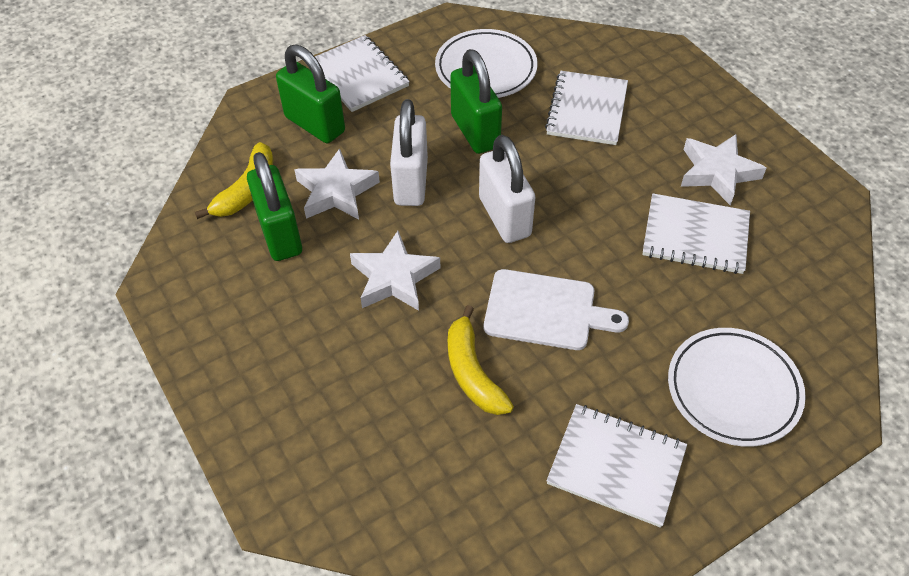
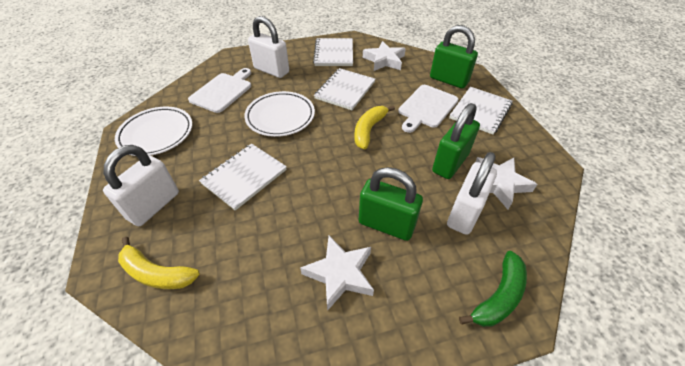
green banana: none = 0 -> [459,251,527,327] = 1
white cutting board: [484,269,629,350] = 1 -> [188,68,251,113] [398,85,459,133] = 2
white padlock: [390,99,428,206] [479,135,535,243] = 2 -> [103,145,179,226] [248,16,289,78] [447,152,497,235] = 3

